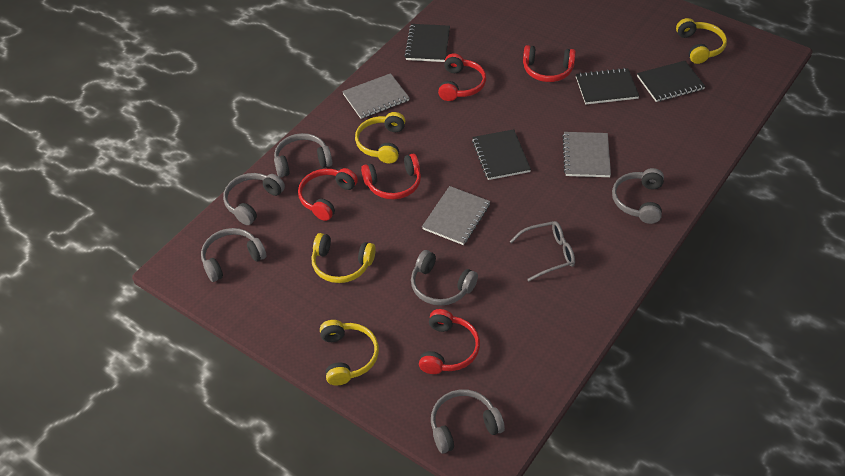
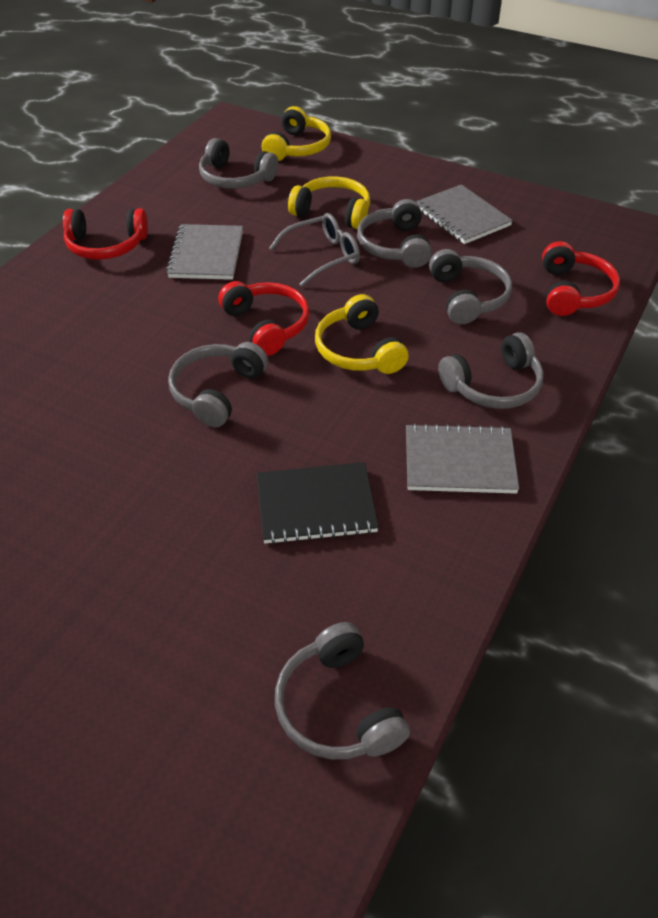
black notebook: [404,24,450,62] [472,129,531,180] [576,68,639,105] [637,61,706,102] = 4 -> [257,462,379,544] = 1
red headphones: [298,168,358,221] [361,154,421,199] [419,309,480,374] [438,53,486,101] [523,45,576,82] = 5 -> [63,208,148,260] [218,281,309,356] [542,241,620,316] = 3
yellow headphones: [311,233,376,283] [320,320,379,386] [355,112,405,163] [676,18,727,64] = 4 -> [262,106,331,161] [288,177,370,229] [315,294,409,374] = 3

